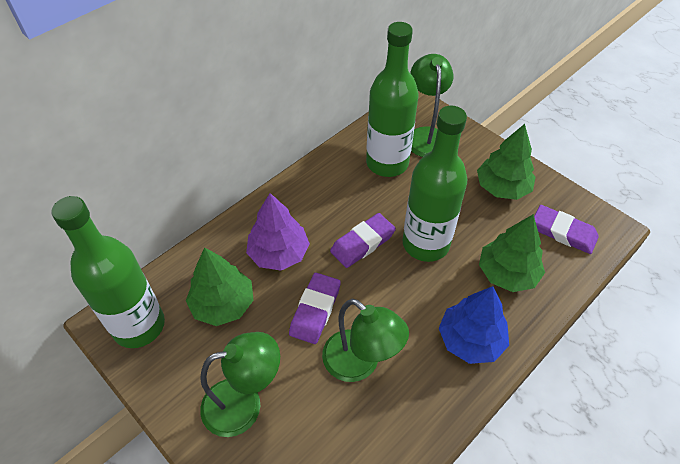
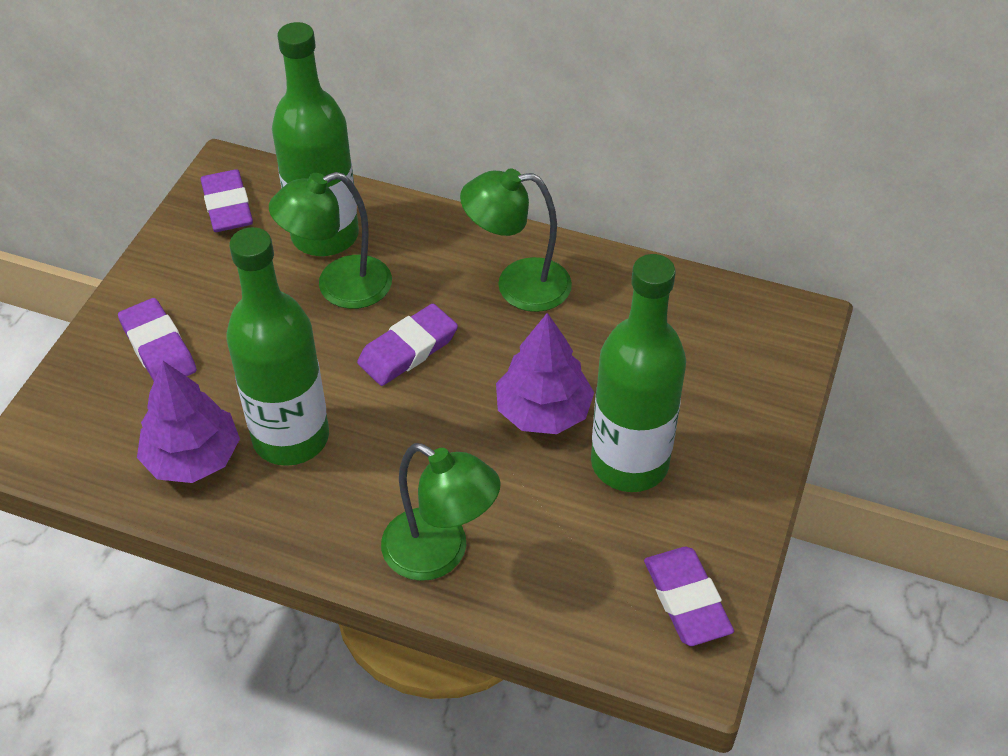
blue tree: [439,286,509,364] = 1 -> none = 0
green tree: [186,247,254,326] [477,124,536,200] [479,214,545,292] = 3 -> none = 0
purple eraser: [289,273,341,344] [330,213,396,268] [534,205,599,254] = 3 -> [118,298,197,381] [201,169,253,232] [357,304,458,386] [644,547,734,646] = 4
purple tree: [246,193,310,270] = 1 -> [137,361,240,483] [496,313,594,434] = 2

